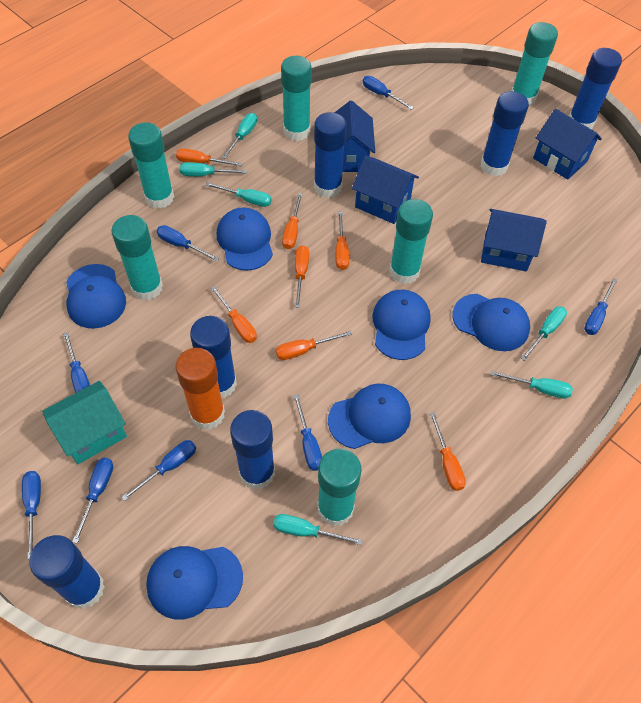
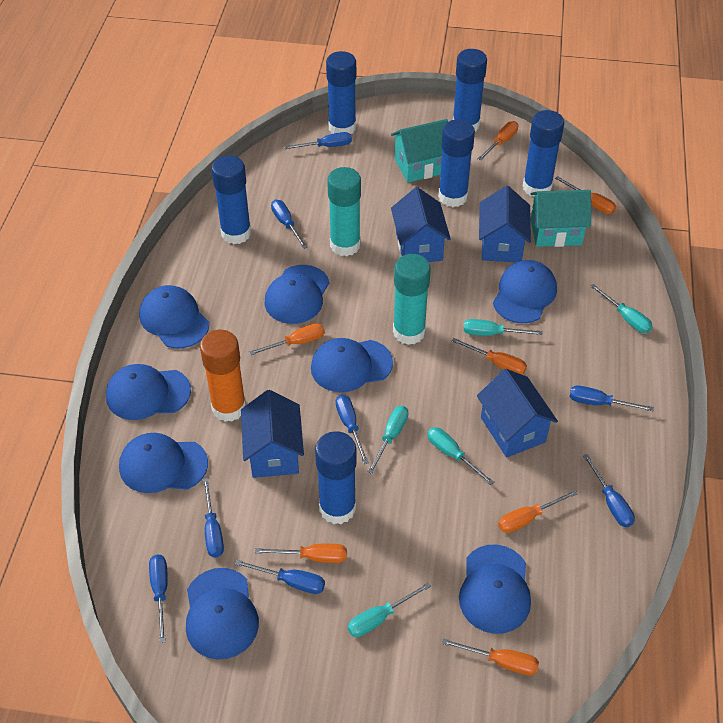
blue cap: [66,264,126,329] [146,546,243,620] [217,207,273,271] [328,384,411,449] [372,290,431,360] [452,294,530,351] = 6 -> [106,364,191,420] [119,433,208,493] [139,285,209,349] [186,568,259,660] [265,265,329,324] [311,338,393,392] [459,545,531,634] [493,260,557,323] = 8
turquoise glue stick: [111,215,163,300] [128,123,174,209] [281,56,312,141] [317,449,362,526] [389,199,433,284] [512,22,558,105] = 6 -> [327,167,361,256] [393,254,431,345] = 2
turquoise house: [42,381,127,464] = 1 -> [391,119,448,182] [530,190,591,247] = 2
turquoise screwdriver: [180,162,248,176] [206,182,272,207] [222,113,257,159] [273,514,363,545] [491,371,573,398] [521,306,567,361] = 6 -> [348,582,431,637] [368,406,408,474] [427,427,494,485] [464,319,543,336] [590,284,653,333] = 5

